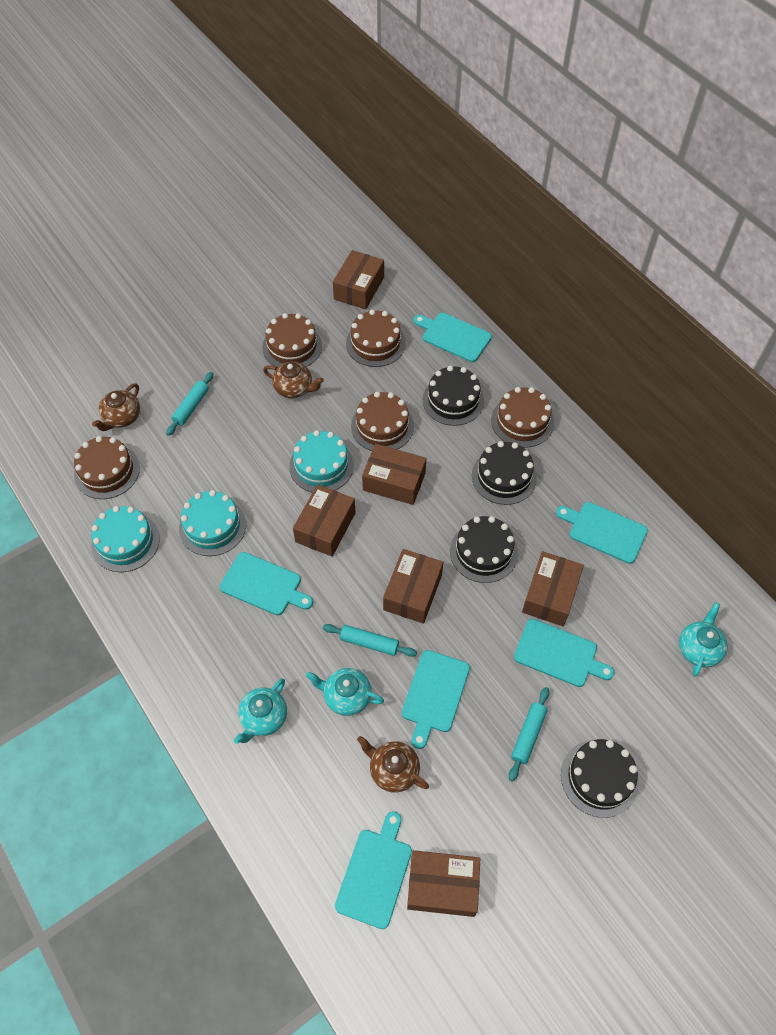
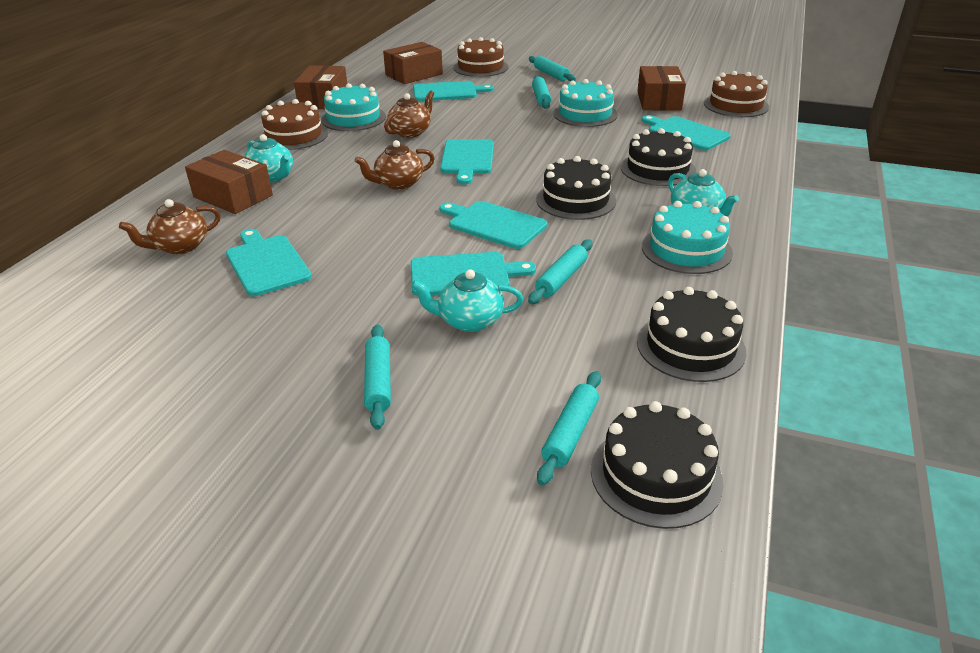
brown box: [293,484,356,557] [333,250,384,309] [362,444,426,505] [383,549,443,624] [407,850,480,917] [522,551,584,626] = 6 -> [185,150,273,214] [294,65,347,109] [383,42,443,84] [637,66,686,111] = 4
brown cake: [74,436,140,499] [262,313,322,368] [346,310,405,367] [351,392,414,451] [491,387,554,448] = 5 -> [261,99,328,150] [453,37,509,77] [704,71,769,117] = 3
turquoise rolling pin: [166,372,213,436] [323,624,417,657] [509,687,549,781] = 3 -> [364,324,391,430] [528,239,593,304] [529,56,576,81] [532,76,551,109] [537,371,601,486] = 5

